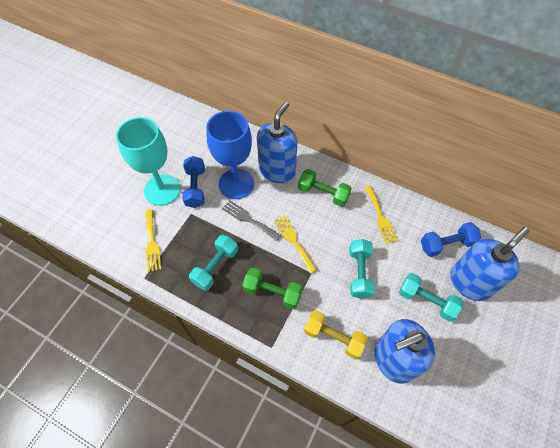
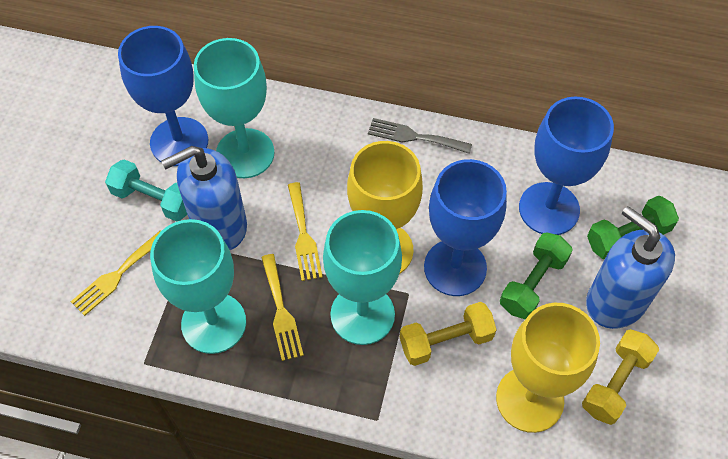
blue dumbbell: [182,156,205,208] [421,222,481,257] = 2 -> none = 0
blue goblet: [206,111,254,199] = 1 -> [118,26,208,166] [424,159,507,296] [519,97,614,235] = 3
blue soap dispenser: [257,102,298,183] [375,319,435,384] [450,227,529,301] = 3 -> [161,146,247,250] [586,206,675,329] = 2
turquoise dumbbell: [189,235,238,291] [349,239,375,299] [399,273,463,322] = 3 -> [105,159,187,222] = 1
turquoise goblet: [116,117,180,206] = 1 -> [150,219,246,354] [194,38,275,178] [323,210,402,345] = 3
yellow dumbbell: [304,310,368,359] = 1 -> [400,302,497,366] [582,329,659,425] = 2
yellow goblet: none = 0 -> [347,141,423,274] [496,303,600,433] = 2

